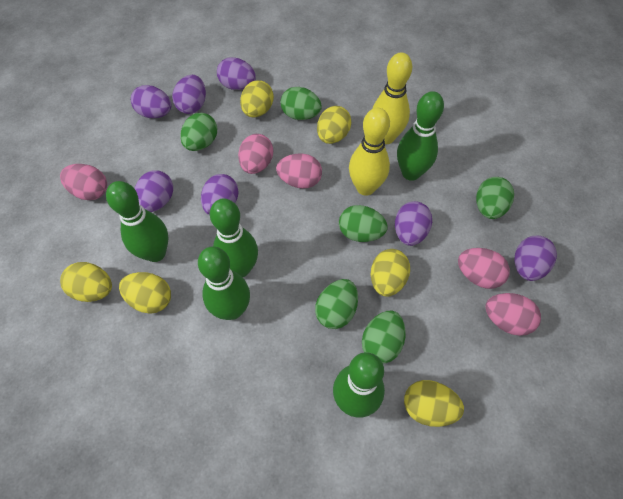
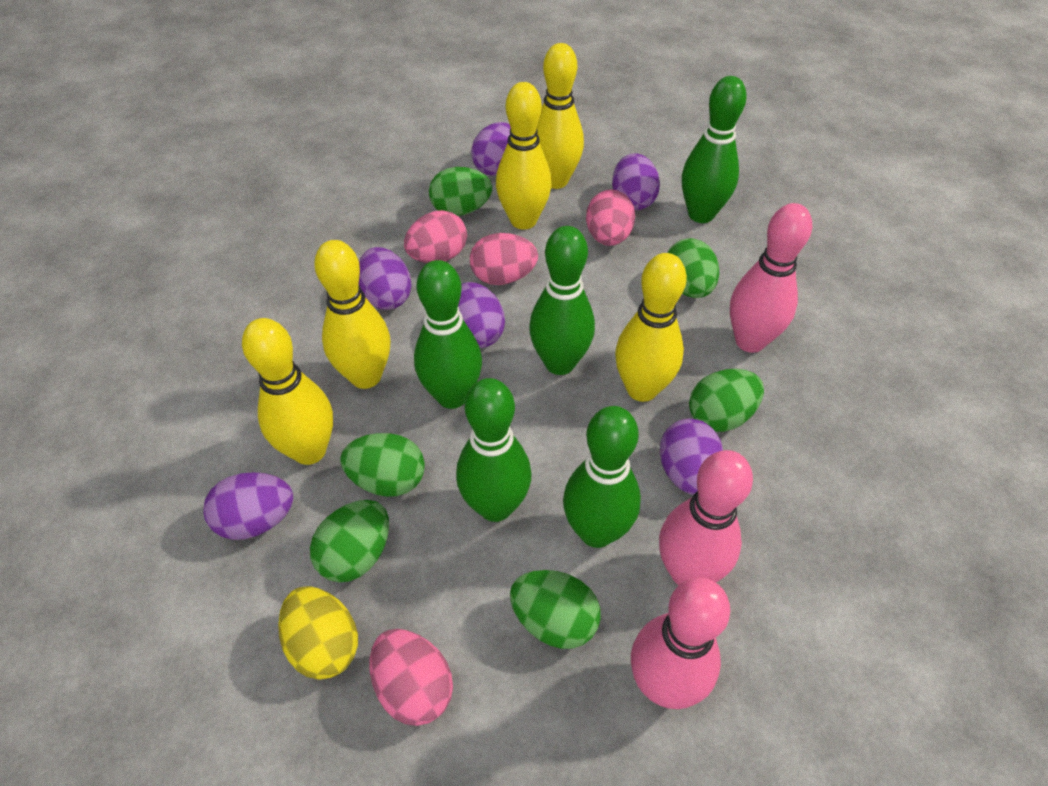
pink bowling pin: none = 0 -> [631,577,730,709] [659,450,753,585] [730,203,812,353] = 3
pink egg: [60,164,107,200] [238,134,273,174] [276,153,322,189] [458,248,510,289] [486,293,541,336] = 5 -> [369,629,453,726] [404,210,467,263] [470,233,538,285] [586,189,635,246] = 4
purple egg: [131,85,171,118] [134,170,173,212] [172,75,206,114] [201,174,239,215] [217,57,256,90] [395,201,432,246] [514,236,557,281] = 7 -> [203,472,293,540] [359,247,412,310] [458,282,505,348] [471,122,511,176] [612,153,660,210] [660,419,723,495] = 6
yellow bowling pin: [349,108,390,196] [373,53,412,144] = 2 -> [242,318,333,465] [314,240,390,389] [496,82,551,229] [537,43,584,189] [615,253,687,402] = 5
yellow egg: [60,262,112,302] [119,272,171,314] [240,80,274,118] [317,106,351,144] [371,249,410,297] [404,380,464,427] = 6 -> [278,586,358,680] = 1

